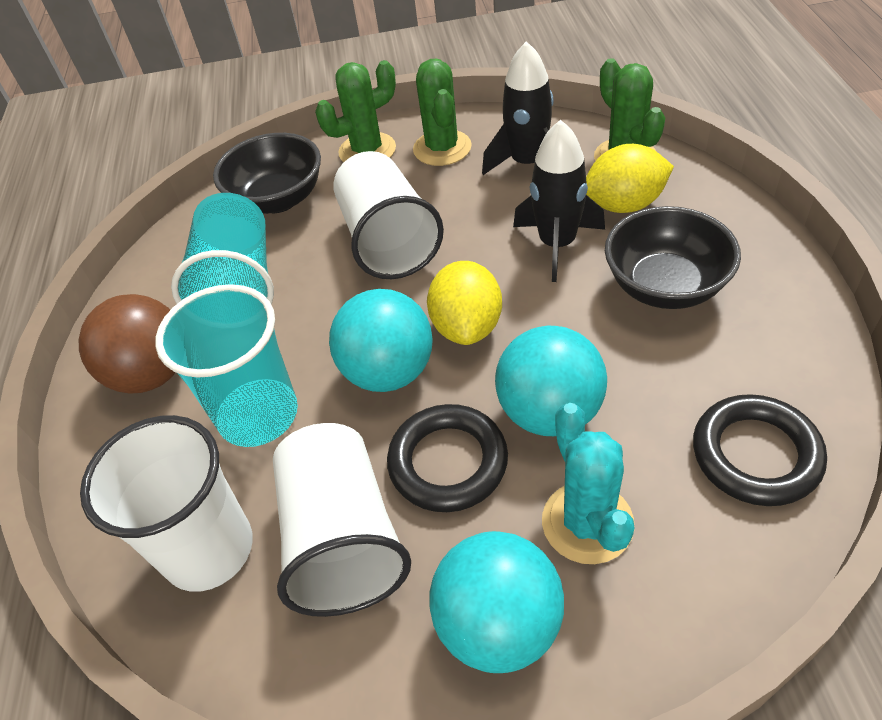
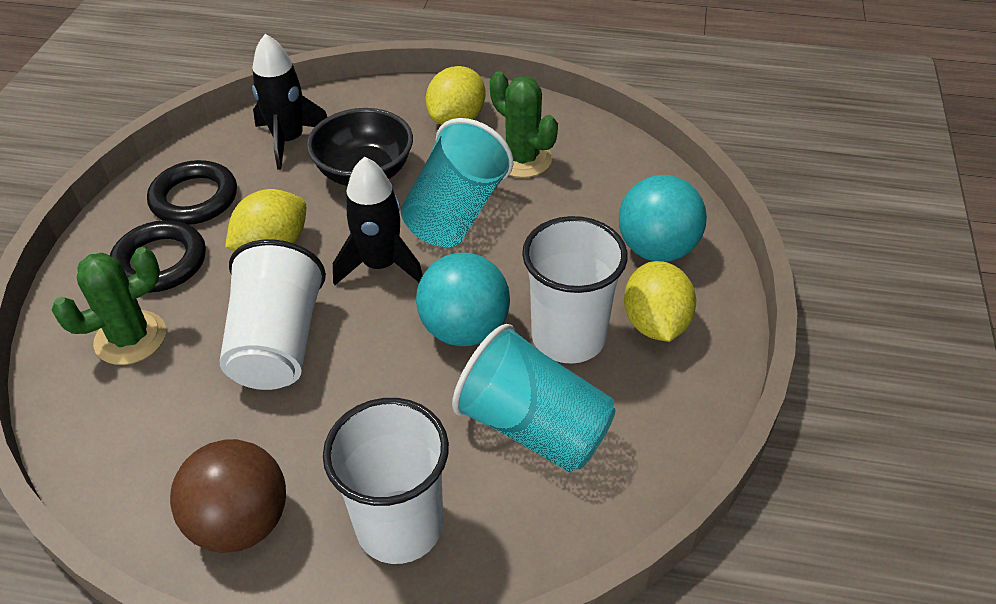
black bowl: [213,133,321,214] [605,206,741,309] = 2 -> [307,108,413,186] = 1
green cactus: [315,60,396,162] [413,59,472,166] [594,58,665,161] = 3 -> [52,247,166,365] [490,71,558,178] = 2
turquoise ball: [329,289,433,392] [429,531,564,673] [495,326,607,436] = 3 -> [416,253,510,346] [619,175,707,262] = 2
turquoise cactus: [542,403,635,564] = 1 -> none = 0
yellow lemon: [427,261,502,345] [586,144,674,213] = 2 -> [225,189,306,251] [426,66,486,125] [624,261,696,342] = 3

